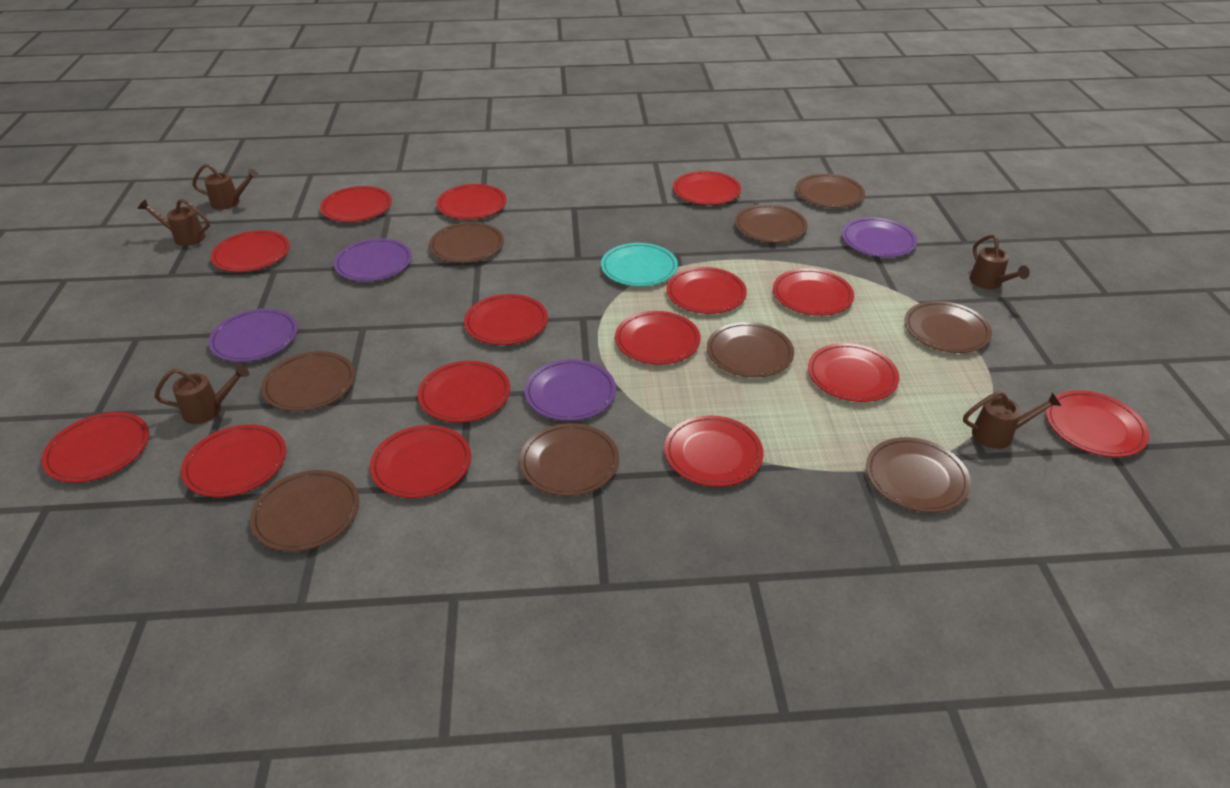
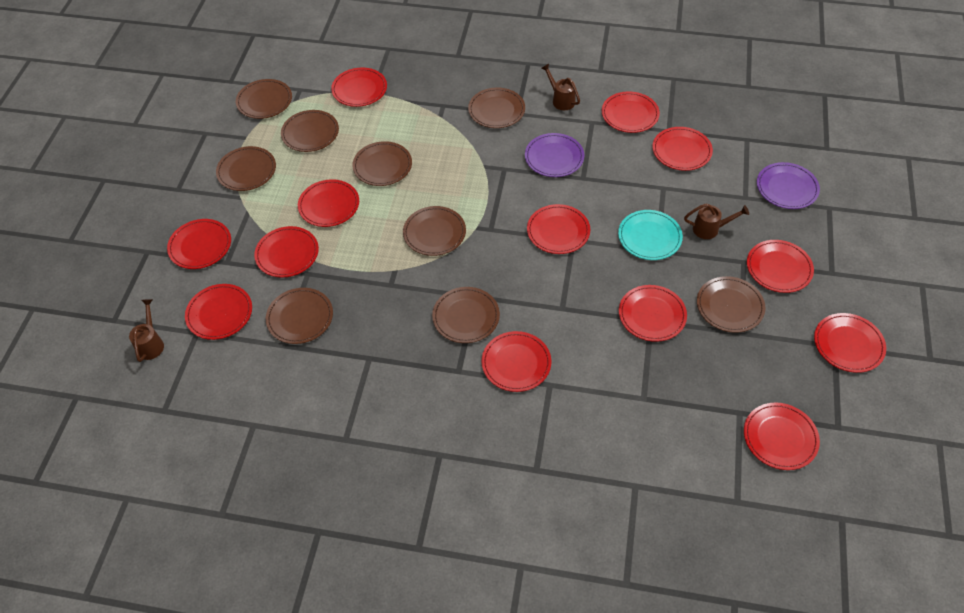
brown watering can: [138,199,210,246] [154,364,249,424] [192,164,259,210] [963,391,1062,449] [969,235,1030,289] = 5 -> [129,299,164,362] [541,64,580,110] [684,204,749,239] = 3
purple plate: [208,309,298,362] [334,239,412,282] [525,359,616,421] [842,217,917,257] = 4 -> [525,133,584,177] [757,162,820,209] = 2
red plate: [41,412,149,483] [181,424,286,497] [211,230,290,272] [320,186,392,222] [370,425,471,498] [418,361,510,422] [436,184,507,220] [464,294,548,345] [615,311,701,365] [664,415,763,487] [666,267,747,314] [673,171,741,205] [773,268,854,316] [808,343,899,402] [1046,390,1149,457] = 15 -> [167,219,231,269] [185,284,252,340] [254,226,319,277] [298,179,359,227] [331,67,387,107] [481,331,551,392] [527,204,590,254] [602,92,660,133] [619,285,687,342] [652,127,713,171] [744,403,820,470] [747,240,814,293] [814,313,886,373] = 13

